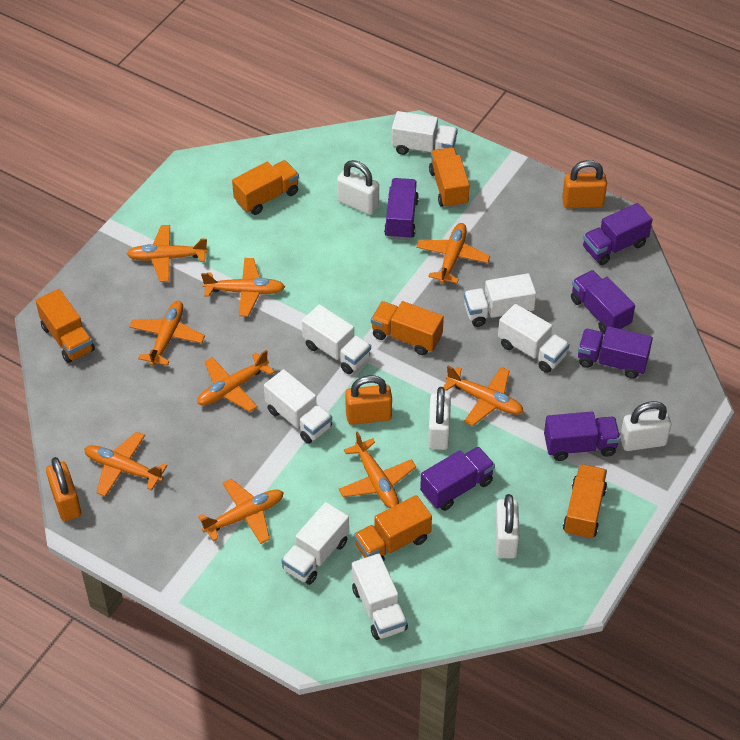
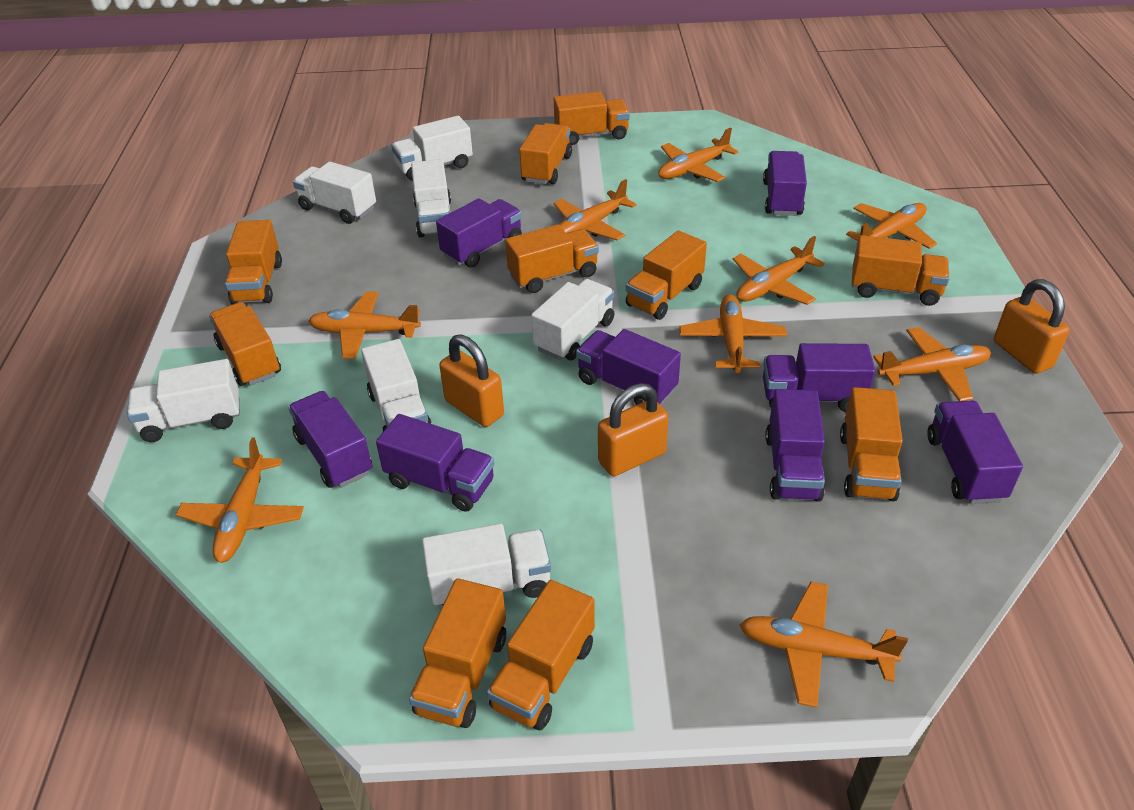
orange truck: [36,289,95,363] [232,160,299,215] [354,495,432,561] [371,301,444,355] [429,147,470,208] [563,464,607,540] = 6 -> [209,302,281,386] [225,220,282,305] [409,578,506,728] [487,580,595,730] [505,224,599,293] [519,123,572,184] [554,91,630,145] [626,230,707,320] [840,387,903,501] [852,235,949,306] = 10
purple truck: [384,178,419,240] [420,446,495,511] [544,411,620,461] [571,270,635,334] [578,326,653,379] [583,203,653,265] = 6 -> [288,391,372,488] [376,414,494,512] [436,198,522,268] [576,329,681,405] [763,151,807,216] [763,343,875,412] [765,389,825,502] [927,400,1023,504] = 8
white padlock: [337,160,379,215] [428,387,451,450] [495,494,519,558] [620,401,671,451] = 4 -> none = 0

